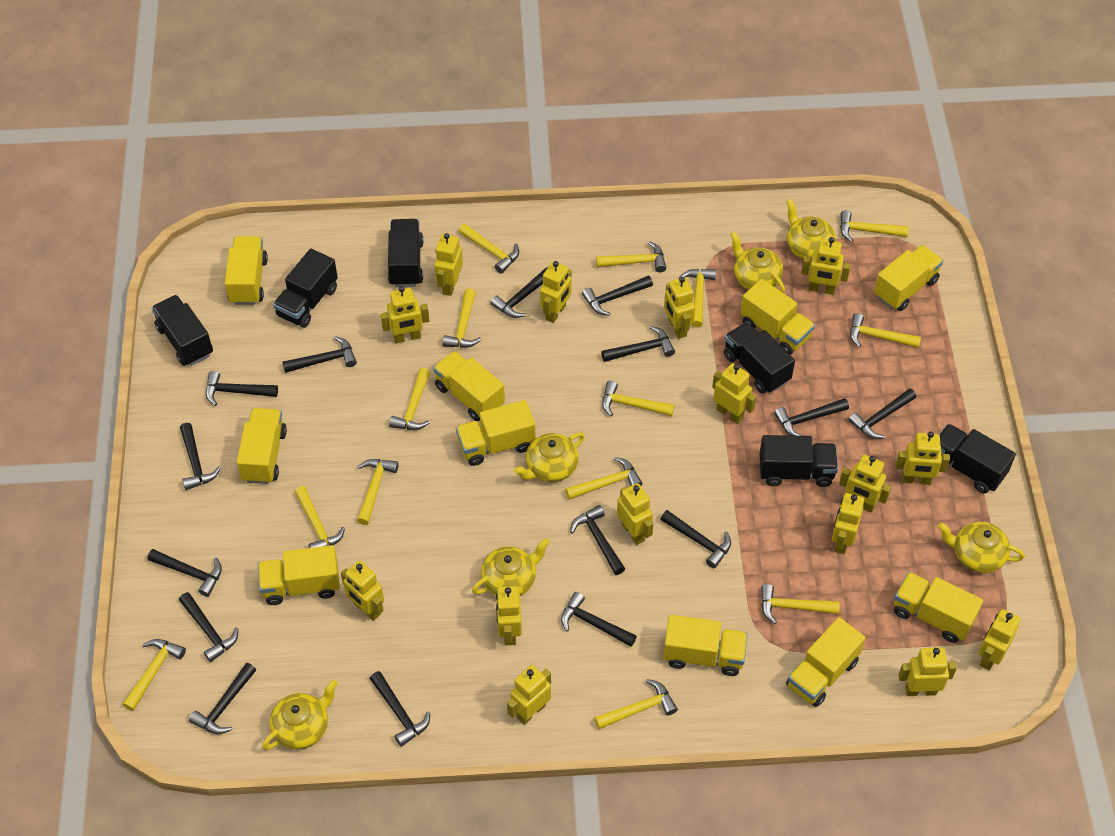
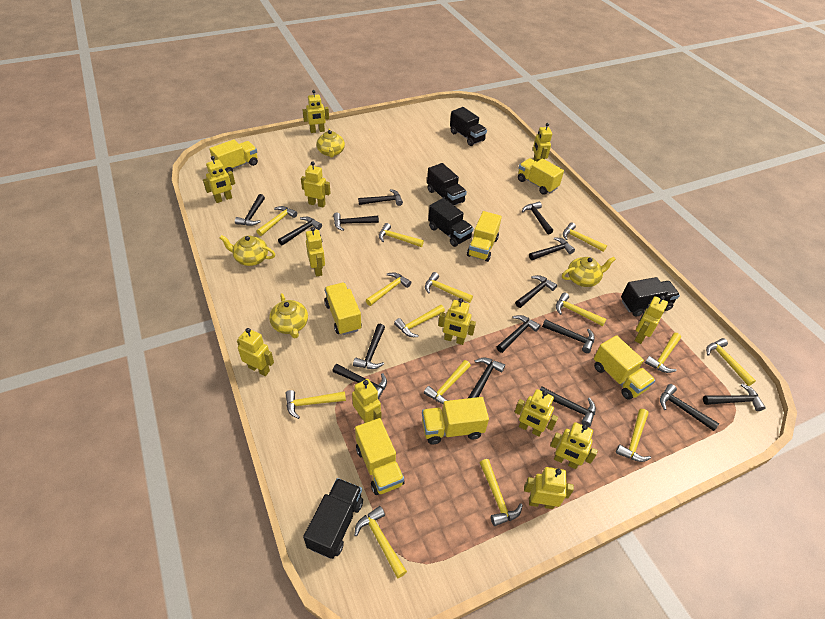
black truck: [151,295,213,366] [273,249,338,328] [388,219,424,287] [724,322,795,393] [759,435,838,487] [939,424,1016,494] = 6 -> [303,478,363,559] [427,163,467,205] [428,198,474,247] [450,107,487,146] [621,277,680,317] = 5
yellow robot: [341,560,384,621] [381,286,429,344] [435,233,463,296] [496,585,522,645] [507,665,551,725] [540,261,572,323] [617,483,653,545] [664,277,695,339] [712,363,756,424] [801,237,851,295] [832,493,864,554] [839,455,891,513] [896,431,950,485] [898,647,957,696] [979,609,1020,670] = 15 -> [203,156,235,203] [237,328,274,376] [301,161,330,208] [303,90,329,133] [306,227,325,277] [352,379,381,423] [438,298,476,345] [514,389,558,437] [524,467,574,509] [533,123,552,161] [550,422,598,469] [634,295,668,344] = 12
yellow teapot: [262,680,338,750] [472,538,550,596] [514,433,585,482] [730,231,785,293] [787,199,836,260] [938,522,1025,573] = 6 -> [220,235,275,266] [269,293,308,338] [316,128,345,158] [562,257,616,287] = 4
yellow truck: [225,236,268,305] [237,408,287,484] [258,545,340,605] [433,351,505,421] [456,400,535,466] [663,615,748,676] [740,279,815,355] [786,617,865,707] [874,245,943,311] [894,572,983,643] = 10 -> [209,139,258,173] [324,283,362,335] [355,418,404,495] [422,397,489,444] [467,211,502,262] [518,158,564,195] [594,335,655,400] = 7

